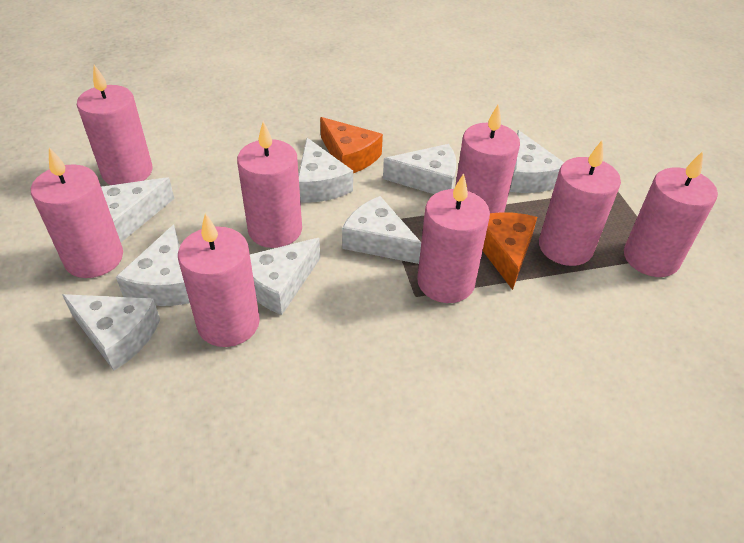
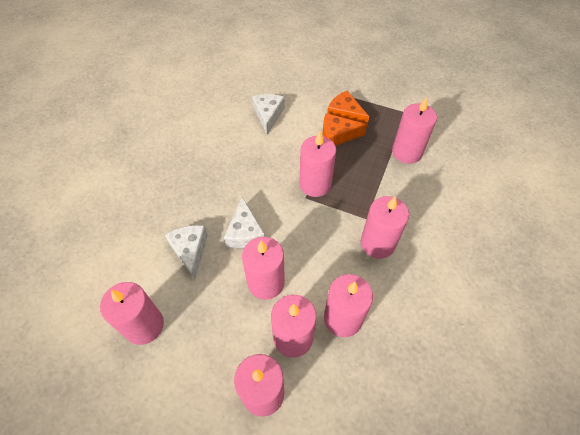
white cheese: [62,294,160,371] [101,177,174,242] [116,225,190,306] [250,238,320,315] [299,138,353,203] [342,196,421,264] [383,144,457,194] [510,130,564,193] = 8 -> [165,225,208,279] [224,197,265,248] [252,94,285,135] = 3

